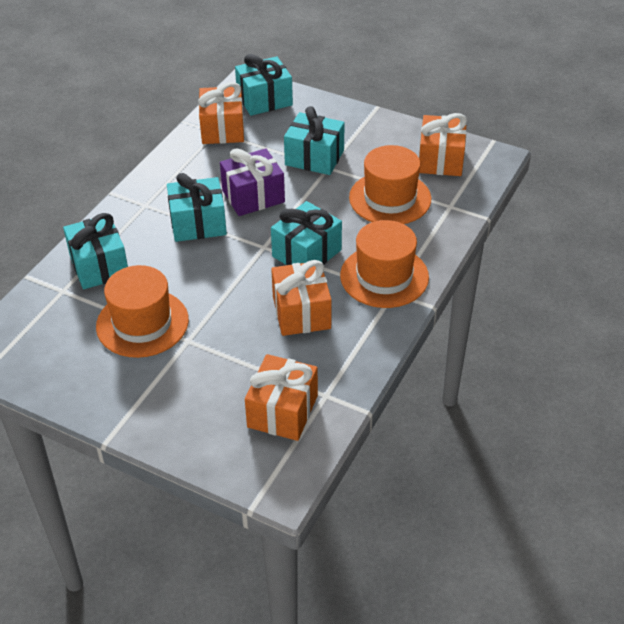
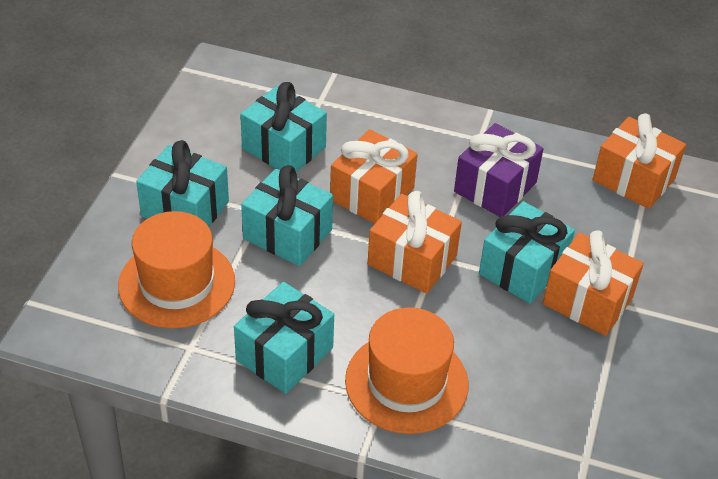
orange hat: [96,265,189,358] [340,220,429,308] [349,145,431,224] = 3 -> [118,211,235,329] [345,307,469,434] = 2

